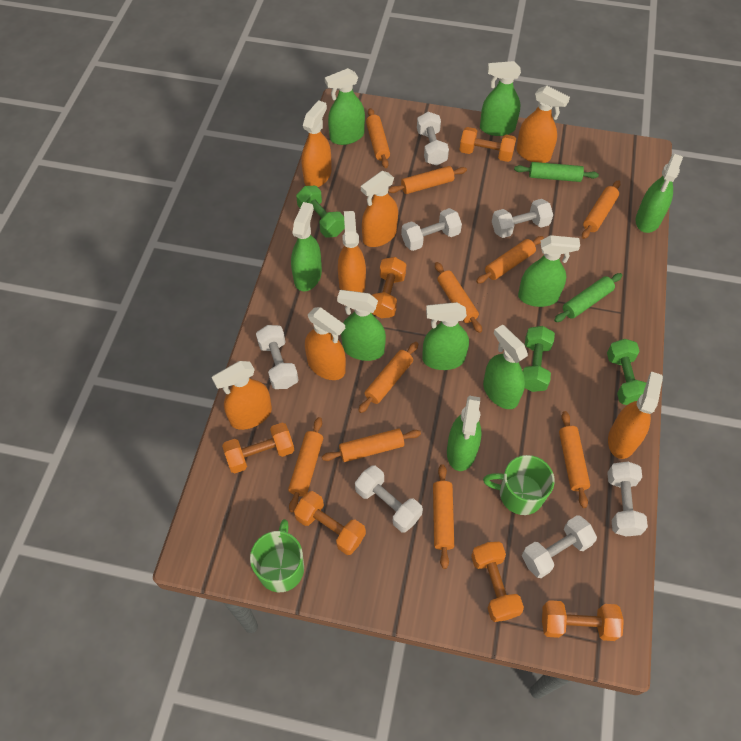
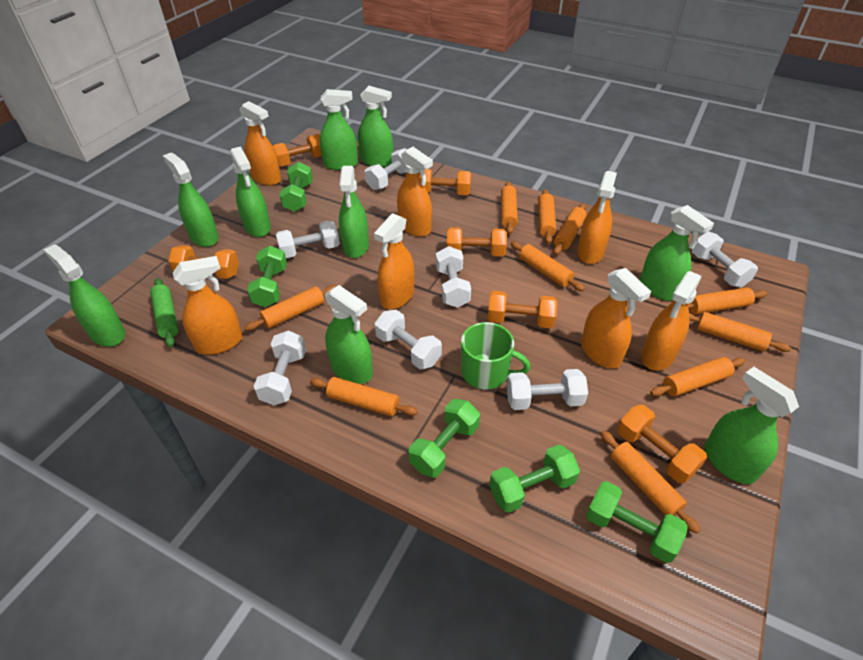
green dumbbell: [296,186,345,238] [523,326,555,392] [607,339,646,405] = 3 -> [247,246,287,307] [279,162,313,212] [409,399,480,478] [489,445,580,513] [586,481,688,563] = 5
green mug: [250,519,304,592] [483,455,555,515] = 2 -> [461,322,531,389] = 1
green rolling pin: [514,162,599,182] [554,273,622,322] = 2 -> [150,278,178,347] = 1

